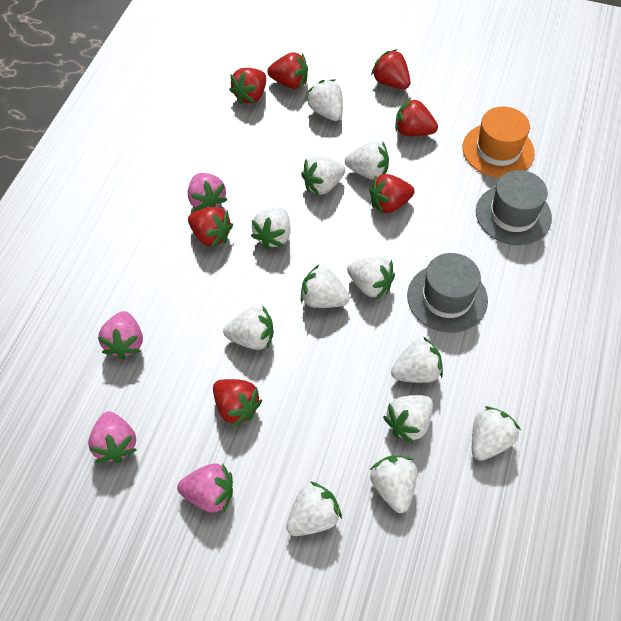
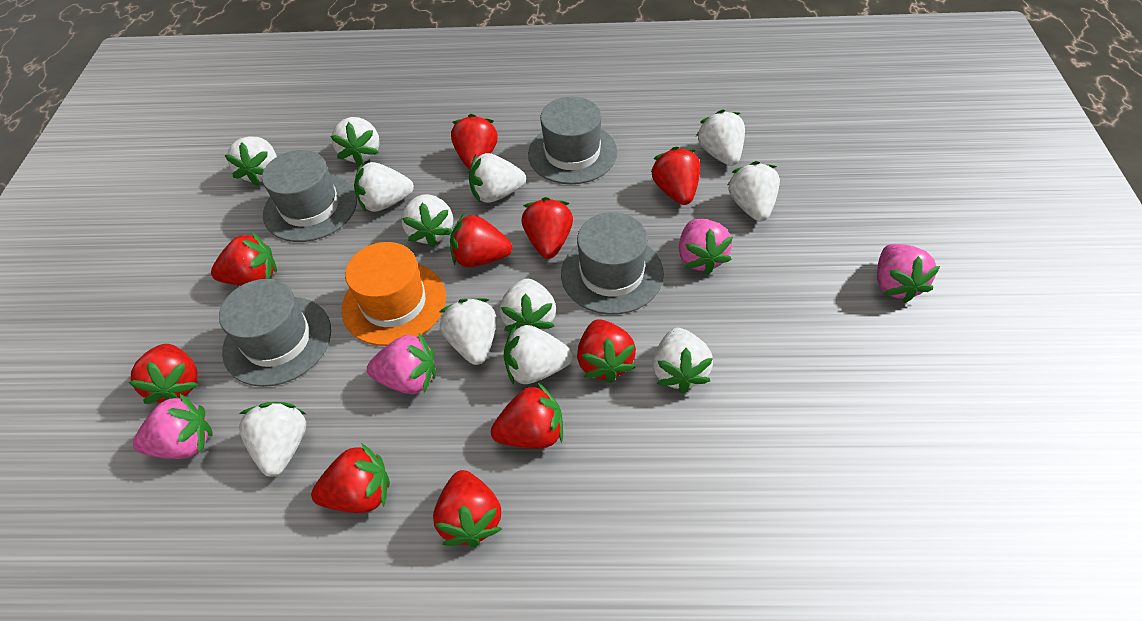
grey hat: [407,253,488,333] [476,170,552,245] = 2 -> [219,279,331,387] [262,150,357,242] [528,97,617,184] [561,212,664,315] = 4
red strawberry: [188,207,233,248] [213,379,262,427] [229,68,266,104] [267,52,308,89] [369,174,415,214] [371,49,410,89] [395,98,438,136] = 7 -> [128,344,198,404] [211,232,277,286] [311,443,390,513] [433,470,502,547] [450,213,512,267] [451,114,498,169] [491,382,563,448] [522,197,573,259] [577,319,636,383] [651,147,700,205] = 10

